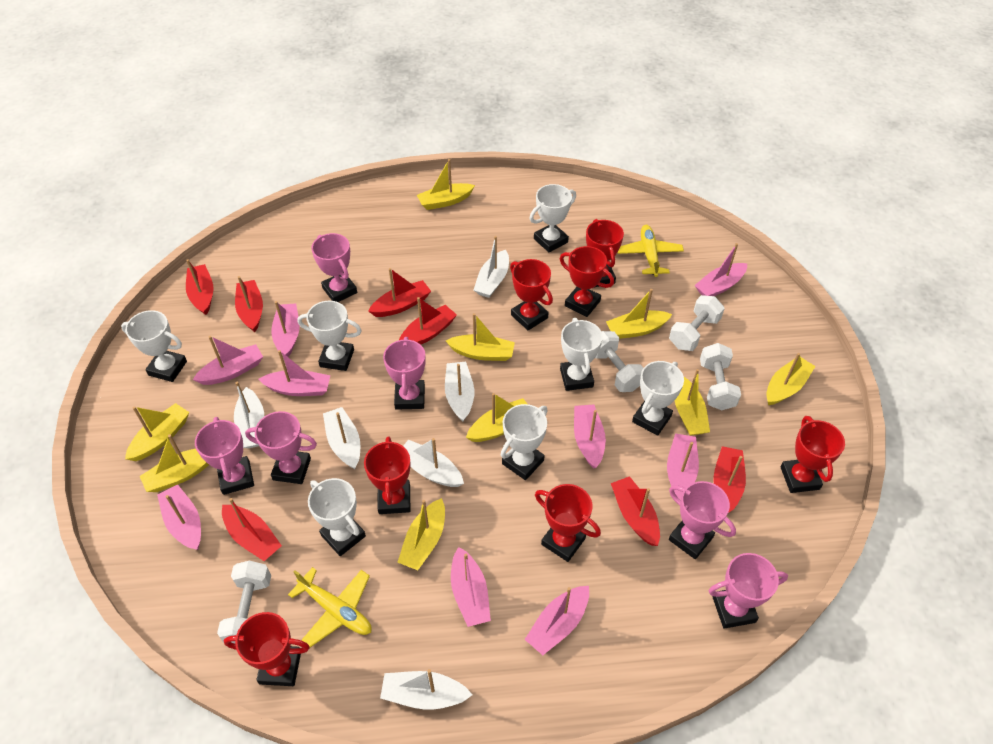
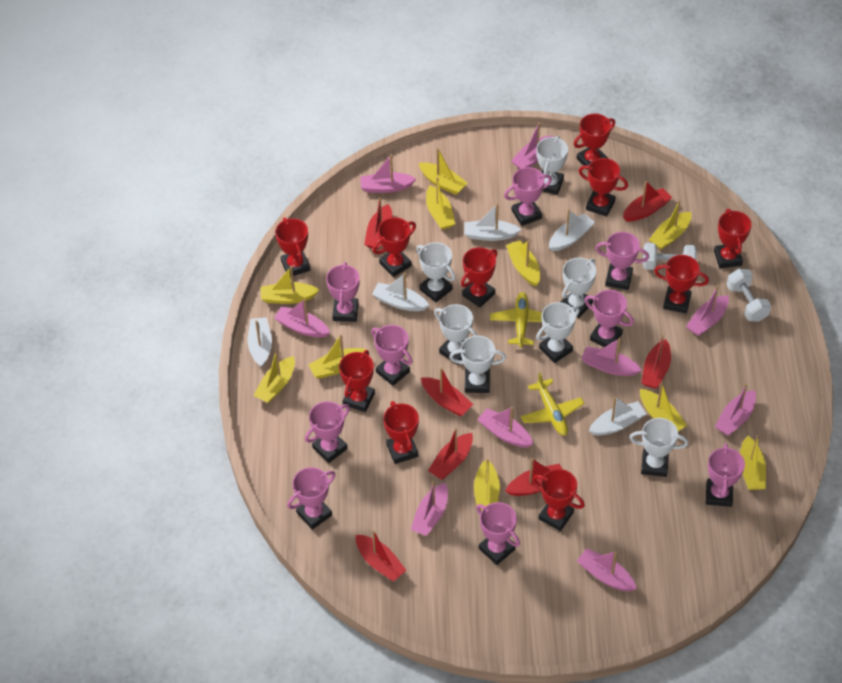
pink trophy: [195,417,254,495] [245,411,317,484] [311,233,357,302] [383,337,426,410] [669,481,736,559] [709,553,788,629] = 6 -> [287,467,335,530] [305,401,350,463] [326,262,360,322] [371,325,413,386] [476,502,520,565] [504,167,552,226] [585,290,634,347] [595,232,649,290] [706,443,745,507] = 9
red trophy: [224,612,310,686] [364,437,411,514] [510,259,553,330] [535,484,601,562] [560,246,614,317] [586,219,624,287] [780,416,845,493] = 7 -> [275,218,310,277] [339,350,375,412] [373,217,416,277] [383,401,419,464] [461,247,497,308] [532,469,585,531] [574,113,615,170] [579,158,628,217] [654,255,709,314] [714,209,752,268] = 10
white boat: [234,382,264,448] [323,407,360,469] [380,669,472,710] [403,438,464,487] [445,362,474,421] [474,236,509,298] = 6 -> [248,317,272,368] [372,273,430,311] [464,203,522,241] [549,209,595,252] [589,397,647,436] = 5
white dumbbell: [217,560,271,644] [595,331,643,392] [669,295,725,351] [700,343,741,410] = 4 -> [643,243,697,270] [726,269,771,322] = 2
yellow boat: [125,403,190,461] [140,435,209,492] [397,498,445,570] [417,159,475,210] [446,313,515,361] [466,393,527,442] [606,289,672,339] [675,369,710,435] [766,353,815,405] = 9 -> [253,350,295,403] [261,266,319,304] [308,334,366,379] [419,148,468,195] [426,177,455,230] [474,459,500,511] [506,240,540,286] [640,382,687,432] [649,200,692,250] [740,435,766,490] = 10

